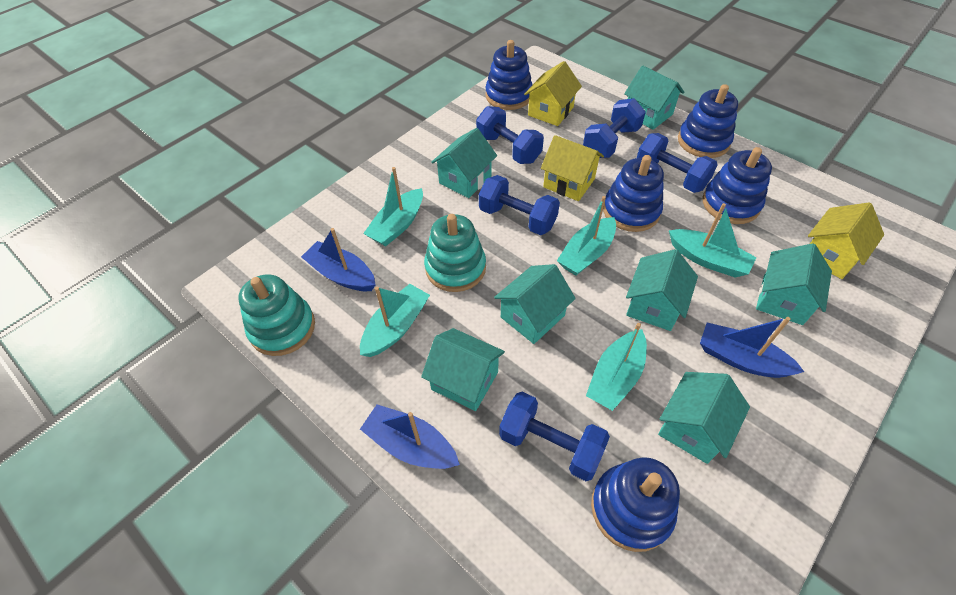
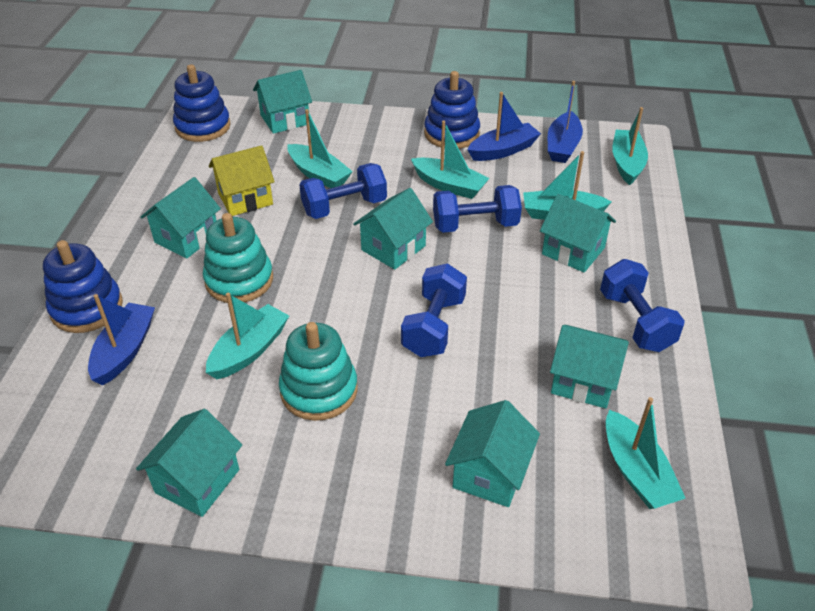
blue dumbbell: [476,106,544,164] [479,175,560,235] [499,392,610,481] [583,98,646,158] [637,133,718,193] = 5 -> [299,163,387,219] [401,264,467,357] [433,185,522,233] [600,259,685,352] = 4
blue stacking toy: [485,40,532,110] [591,457,680,552] [603,155,664,232] [678,84,738,158] [703,147,772,224] = 5 -> [43,240,123,333] [173,64,231,142] [424,71,480,149] = 3
turquoise boat: [360,284,430,357] [363,167,423,246] [557,196,616,276] [586,323,647,411] [669,203,757,278] = 5 -> [206,293,289,379] [287,109,353,188] [411,121,490,199] [523,151,612,220] [606,397,686,509] [612,107,648,185] = 6
yellow house: [524,61,582,126] [541,135,604,201] [808,202,884,279] = 3 -> [209,145,275,216] = 1

